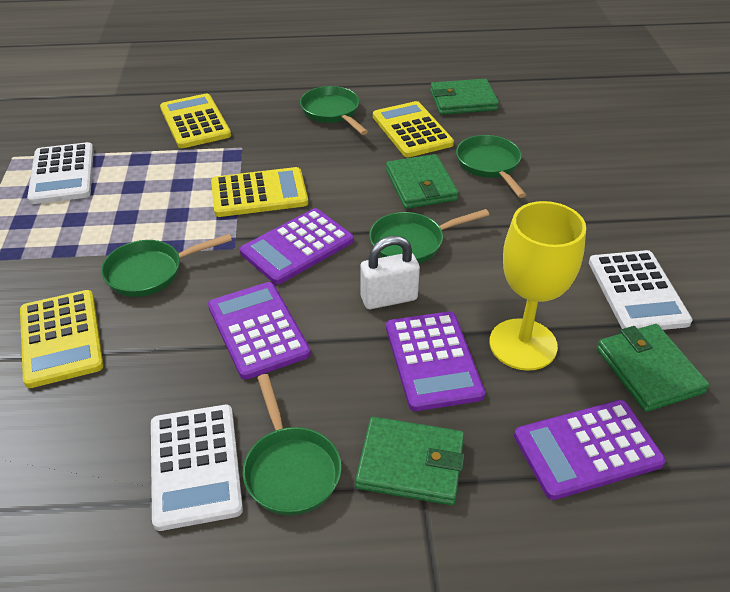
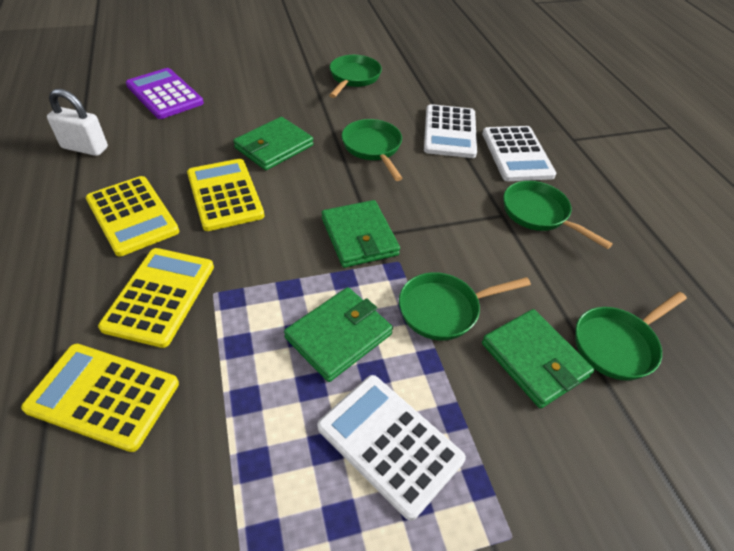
purple calculator: [208,282,311,380] [240,208,354,284] [386,312,485,411] [514,400,666,500] = 4 -> [126,68,204,119] = 1
yellow goblet: [490,201,586,371] = 1 -> none = 0

